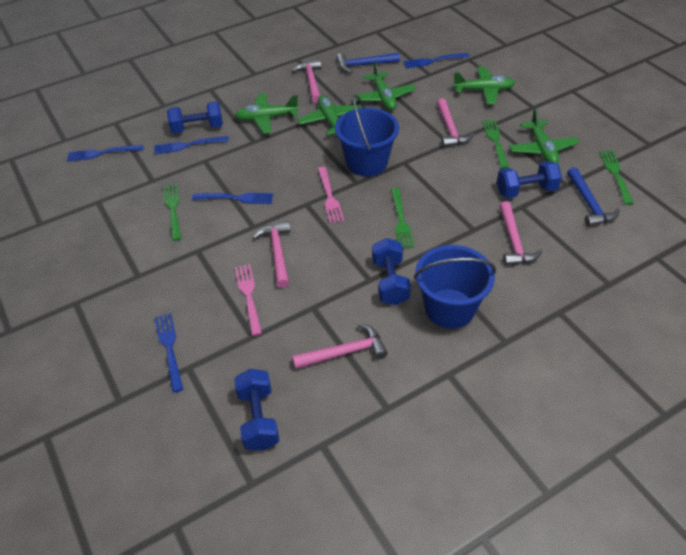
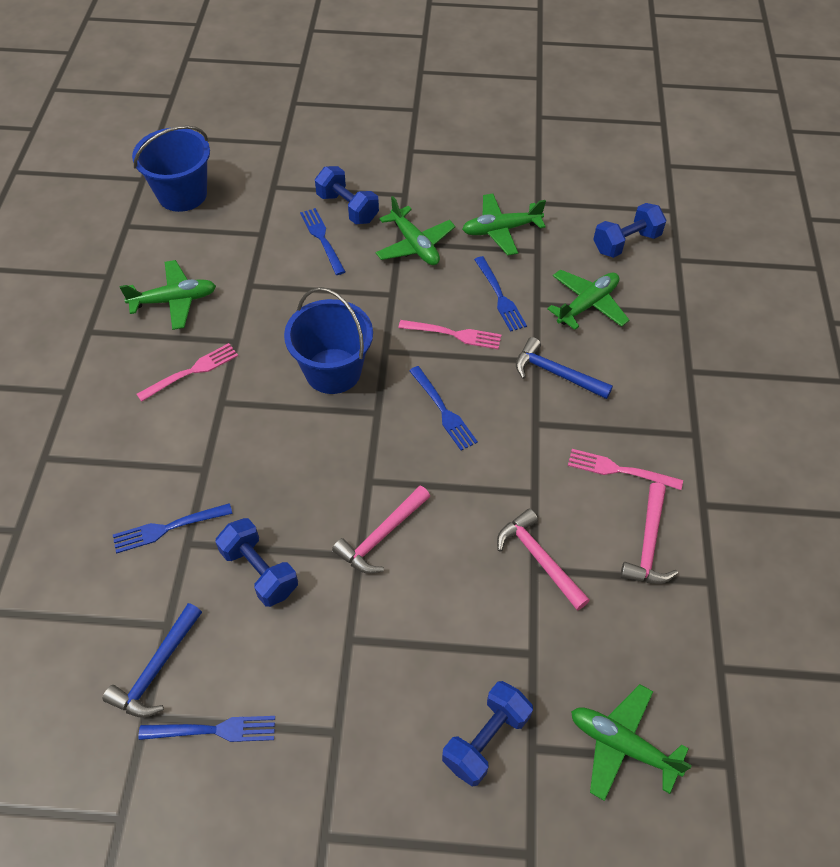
green fork: [163,184,181,241] [391,188,414,248] [482,120,509,169] [599,151,634,205] = 4 -> none = 0
pink fork: [235,264,262,336] [318,167,344,223] = 2 -> [137,343,238,402] [398,320,501,349] [568,449,683,490] = 3
pink hammer: [253,221,290,288] [292,60,321,103] [292,323,388,369] [437,98,474,147] [499,201,542,266] = 5 -> [332,486,430,574] [497,509,590,611] [620,482,678,584] = 3

